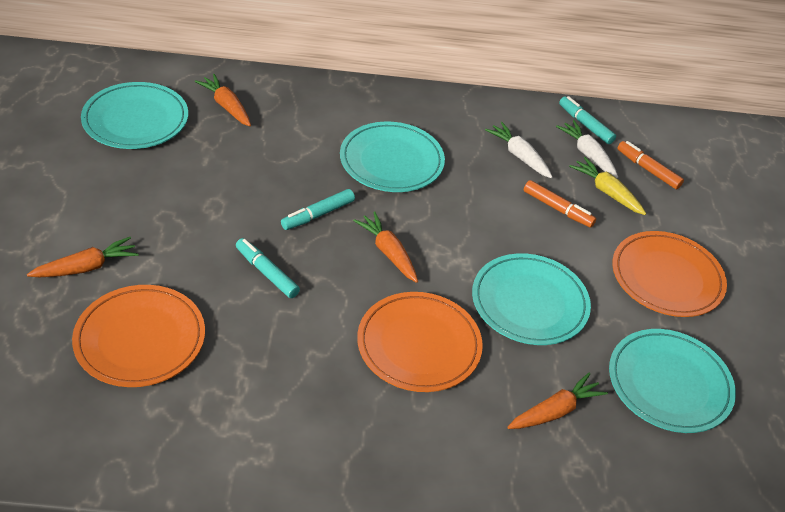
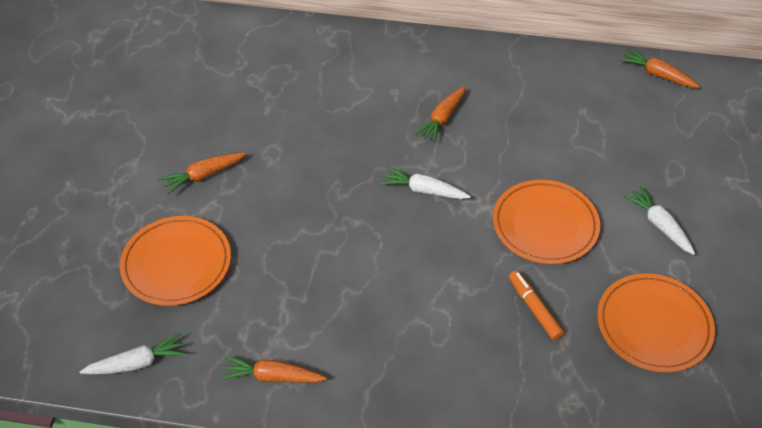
orange marker: [524,180,596,228] [617,141,684,189] = 2 -> [509,271,564,340] = 1
turquoise marker: [236,238,300,298] [281,189,355,230] [559,96,616,144] = 3 -> none = 0
turquoise plate: [81,82,188,149] [340,122,445,192] [472,253,591,345] [609,329,736,433] = 4 -> none = 0
white carrot: [485,122,553,178] [556,120,618,178] = 2 -> [80,333,187,375] [380,167,471,199] [623,186,695,255] = 3
yellow carrot: [569,157,646,215] = 1 -> none = 0

